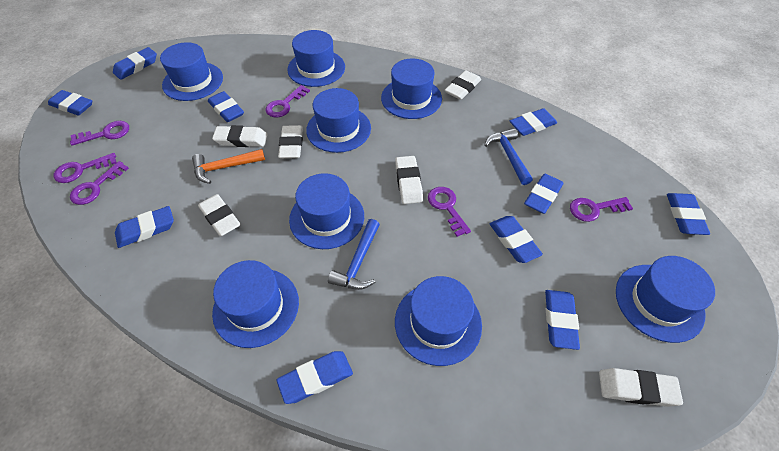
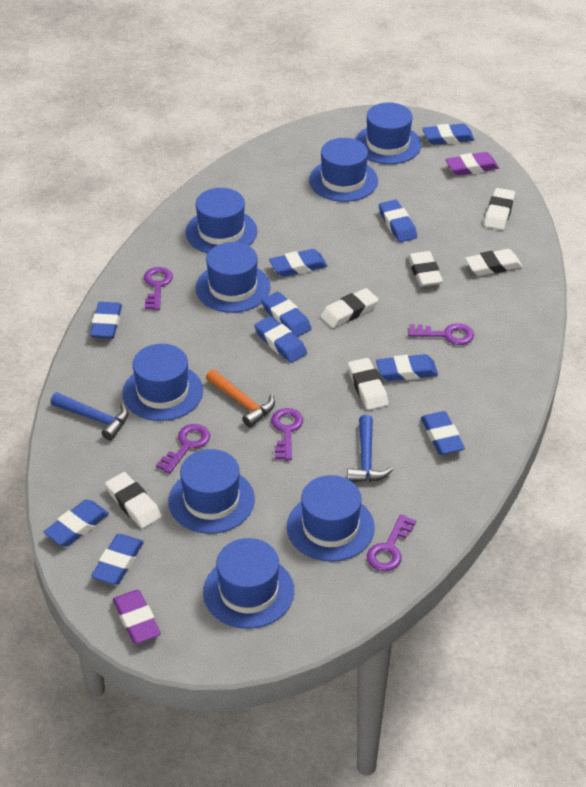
purple eraser: none = 0 -> [113,590,161,644] [445,152,499,176] = 2
purple key: [54,153,117,183] [70,121,129,146] [70,161,129,205] [266,85,310,117] [428,187,471,237] [570,197,633,222] = 6 -> [144,267,173,310] [156,424,210,474] [271,408,303,460] [367,514,416,571] [408,323,474,345] = 5

